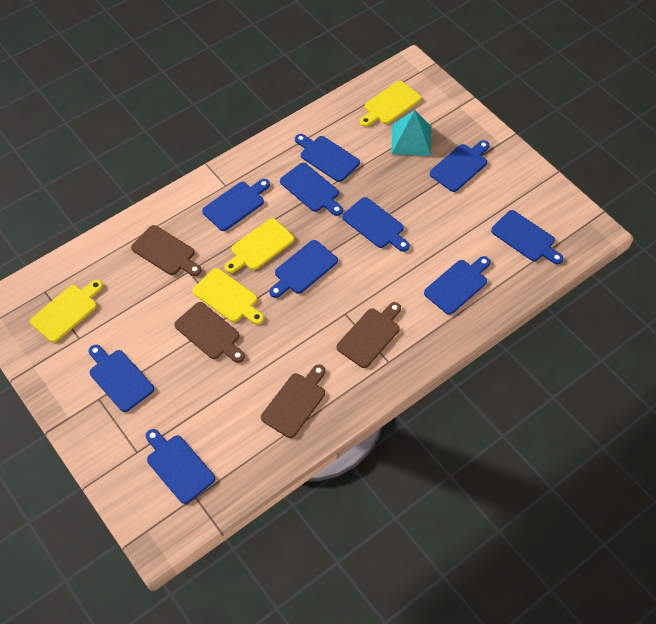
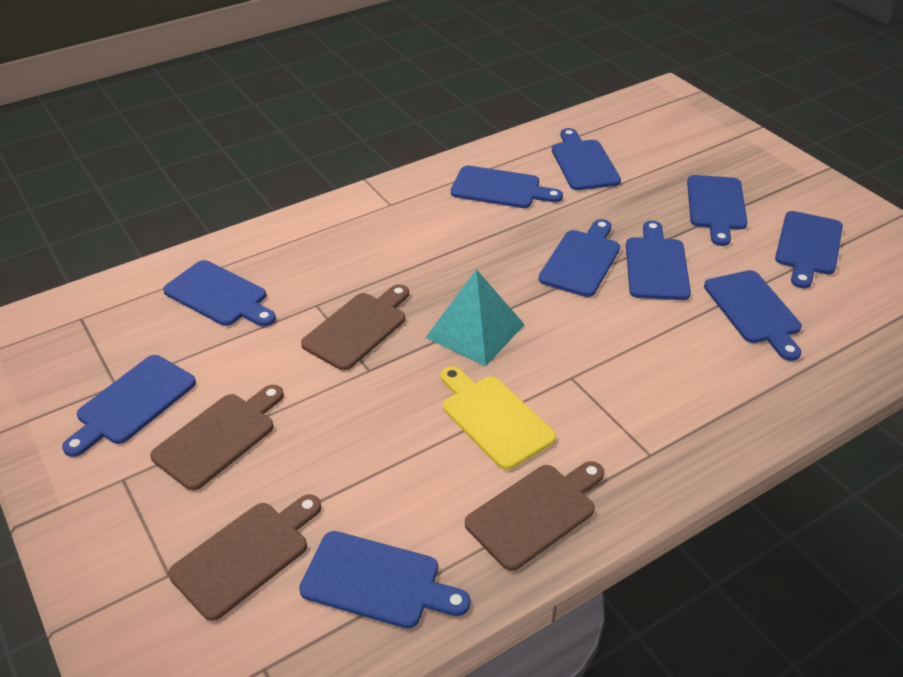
yellow cutting board: [30,280,103,343] [193,268,264,324] [224,218,294,273] [360,81,421,127] = 4 -> [441,366,556,470] = 1

